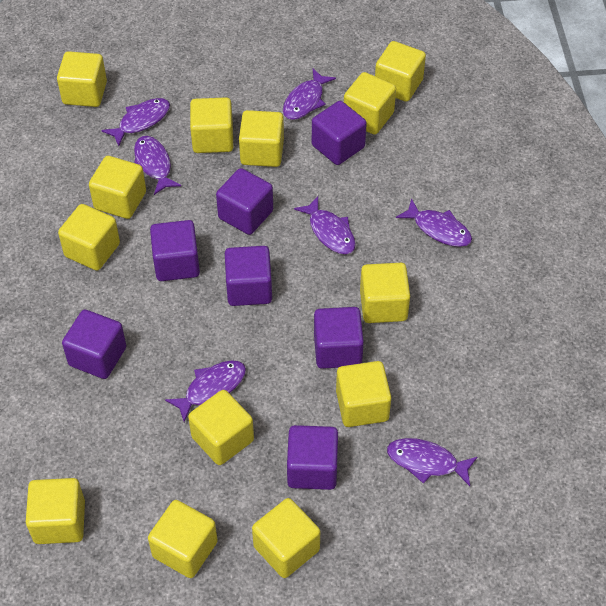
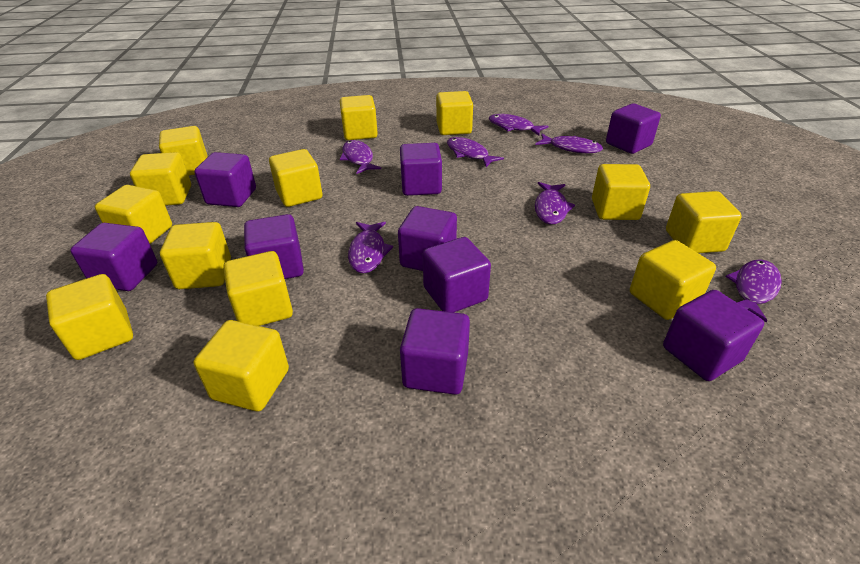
purple cube: [62,310,126,379] [150,220,200,281] [216,168,273,235] [225,246,272,306] [287,425,338,490] [312,101,367,165] [314,307,364,369] = 7 -> [70,223,157,291] [194,152,256,207] [244,214,304,279] [398,206,457,271] [400,143,442,196] [400,308,470,395] [423,237,491,312] [606,103,661,154] [663,290,764,381] = 9

